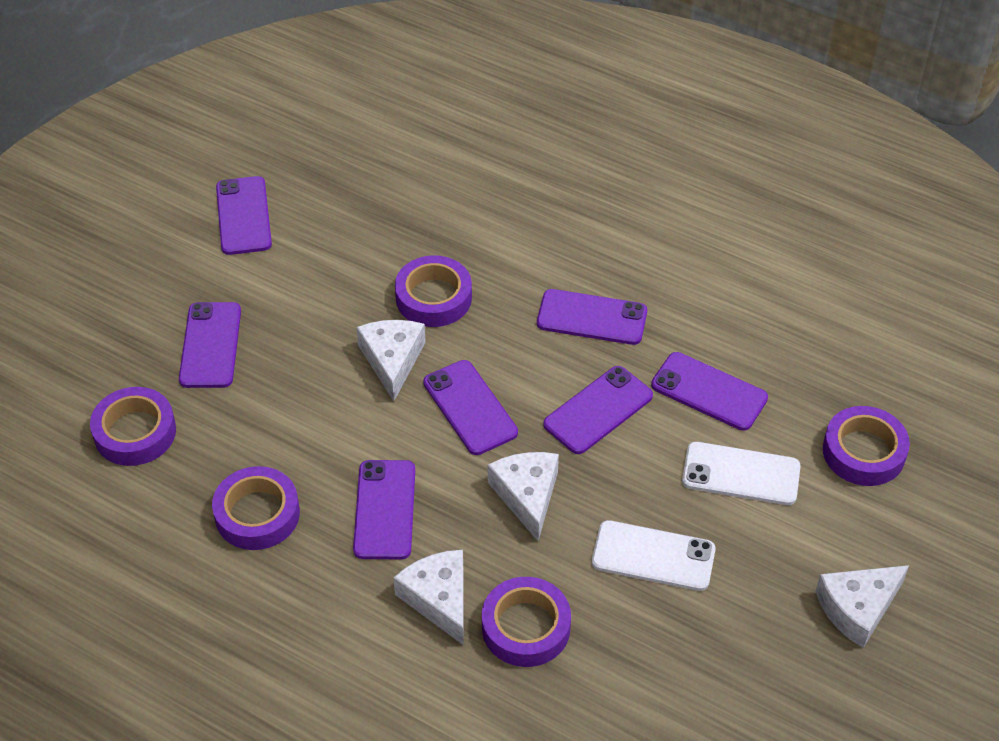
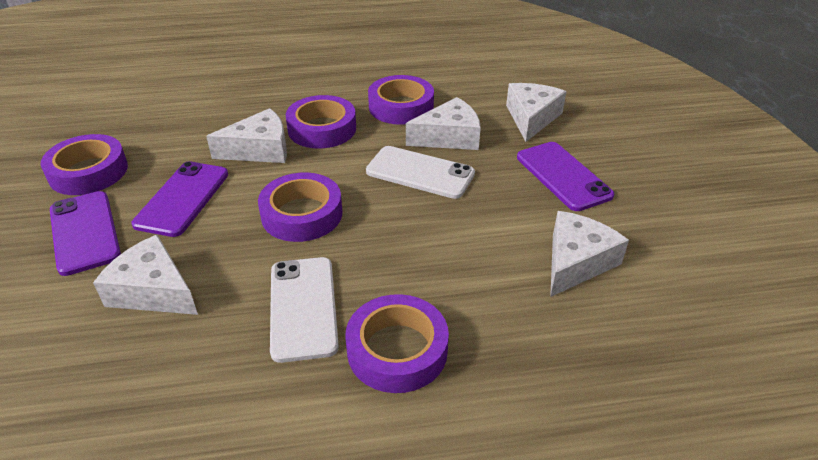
purple phone: [179,302,241,388] [216,176,272,255] [353,460,415,559] [423,360,518,455] [537,289,647,345] [543,366,653,454] [651,352,768,431] = 7 -> [50,191,121,276] [132,161,228,237] [517,142,614,211] = 3
white cheese: [356,320,426,401] [393,550,464,645] [488,452,559,541] [815,565,909,648] = 4 -> [93,235,198,315] [206,108,287,163] [406,97,481,150] [506,83,567,142] [550,211,629,297] = 5

